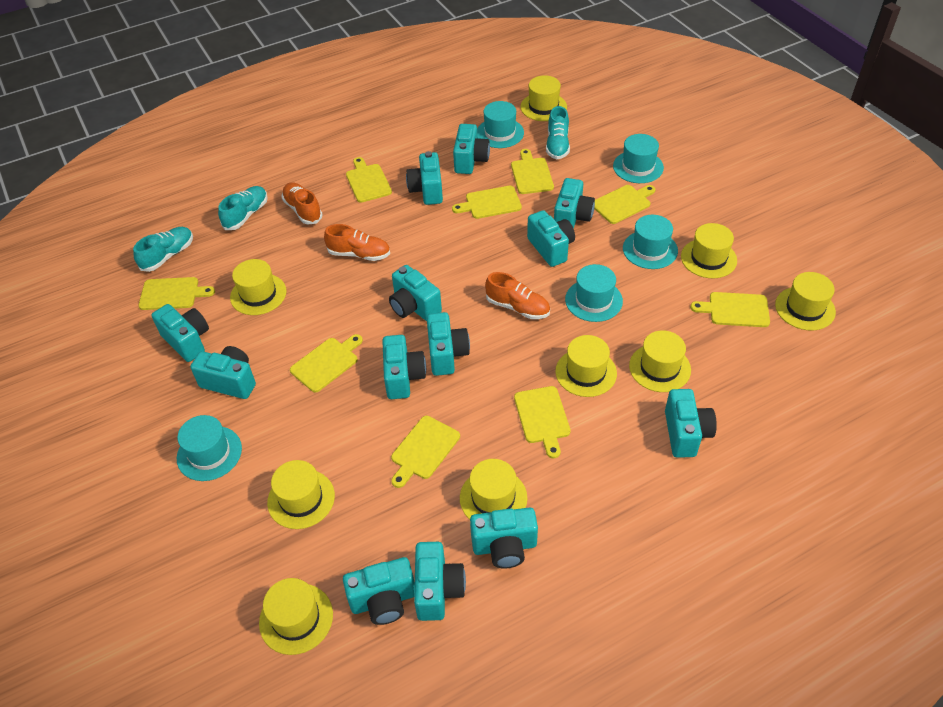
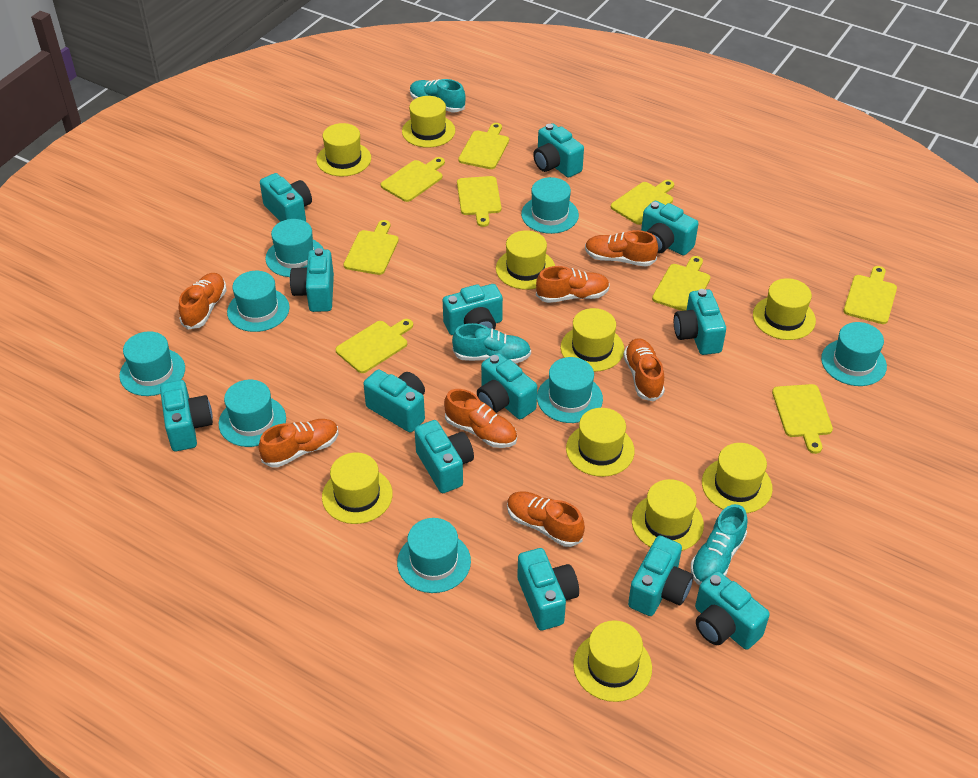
orange shoe: [282,182,323,224] [324,224,390,261] [485,272,550,319] = 3 -> [179,273,227,330] [258,419,338,468] [444,389,517,448] [507,491,585,547] [536,266,610,303] [585,230,658,267] [624,338,665,402] = 7
turquoise hat: [177,415,242,481] [477,101,524,148] [565,264,623,322] [613,134,664,183] [623,215,678,269] = 5 -> [119,331,185,396] [219,380,286,447] [227,271,290,332] [265,219,324,277] [397,518,471,593] [521,177,579,234] [537,357,603,423] [821,322,887,386] = 8
yellow hat: [230,259,286,315] [259,578,333,655] [267,460,335,529] [460,459,527,519] [520,75,567,121] [555,335,617,397] [629,330,691,392] [681,223,737,278] [775,272,836,331] = 9 -> [316,123,371,177] [322,452,393,524] [402,96,455,148] [496,230,555,290] [561,308,624,372] [566,408,635,477] [573,620,652,702] [632,479,704,551] [702,443,773,513] [753,278,816,340] = 10

